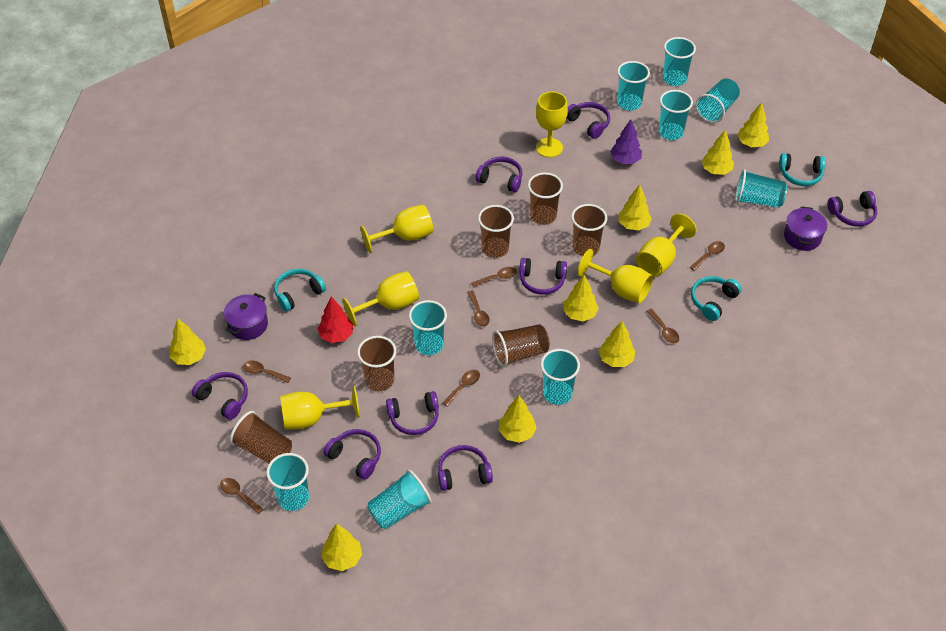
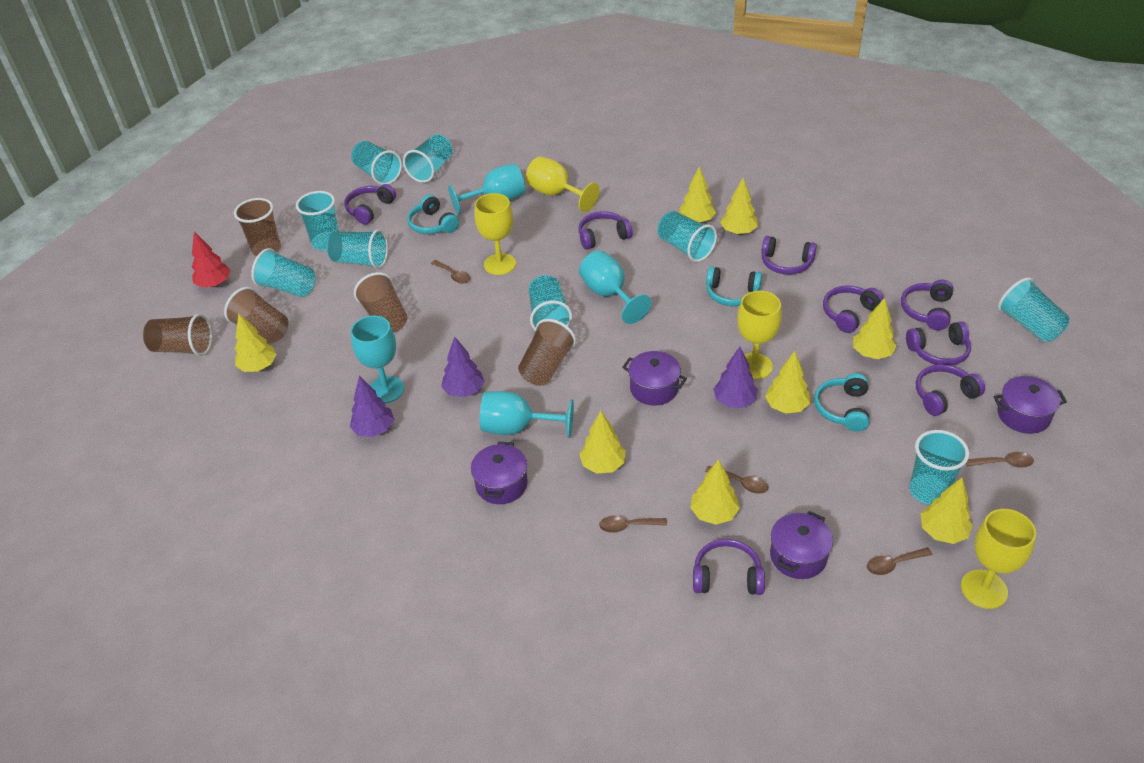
brown cup: [230,411,292,464] [357,336,396,392] [478,205,514,258] [492,324,550,367] [528,173,563,225] [571,204,607,256] = 6 -> [143,314,212,356] [224,287,288,343] [234,198,281,257] [354,272,407,332] [518,319,576,385] = 5
brown spoon: [220,478,263,514] [243,360,291,383] [442,370,480,407] [467,290,489,327] [471,267,517,288] [646,309,679,343] [690,241,725,271] = 7 -> [431,260,470,284] [599,516,667,533] [705,466,768,494] [867,548,932,575] [966,452,1034,468] = 5
purple pot: [224,293,268,340] [784,206,827,251] = 2 -> [471,442,528,504] [622,351,687,406] [770,511,833,579] [994,376,1067,434] = 4
purple tree: [610,119,642,164] = 1 -> [350,376,394,437] [441,336,485,397] [713,347,758,408] = 3
turquoise goblet: none = 0 -> [351,315,404,403] [448,164,525,215] [480,391,574,438] [579,250,651,324] = 4
yellow goblet: [280,386,359,429] [343,271,419,326] [360,205,433,253] [536,92,568,158] [578,249,653,303] [636,214,697,277] = 6 -> [474,193,516,275] [526,156,599,212] [737,291,782,380] [961,509,1036,609] = 4

